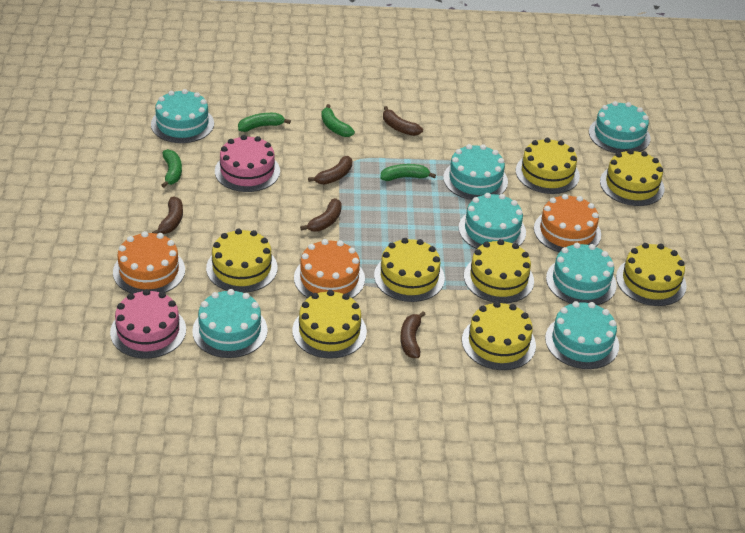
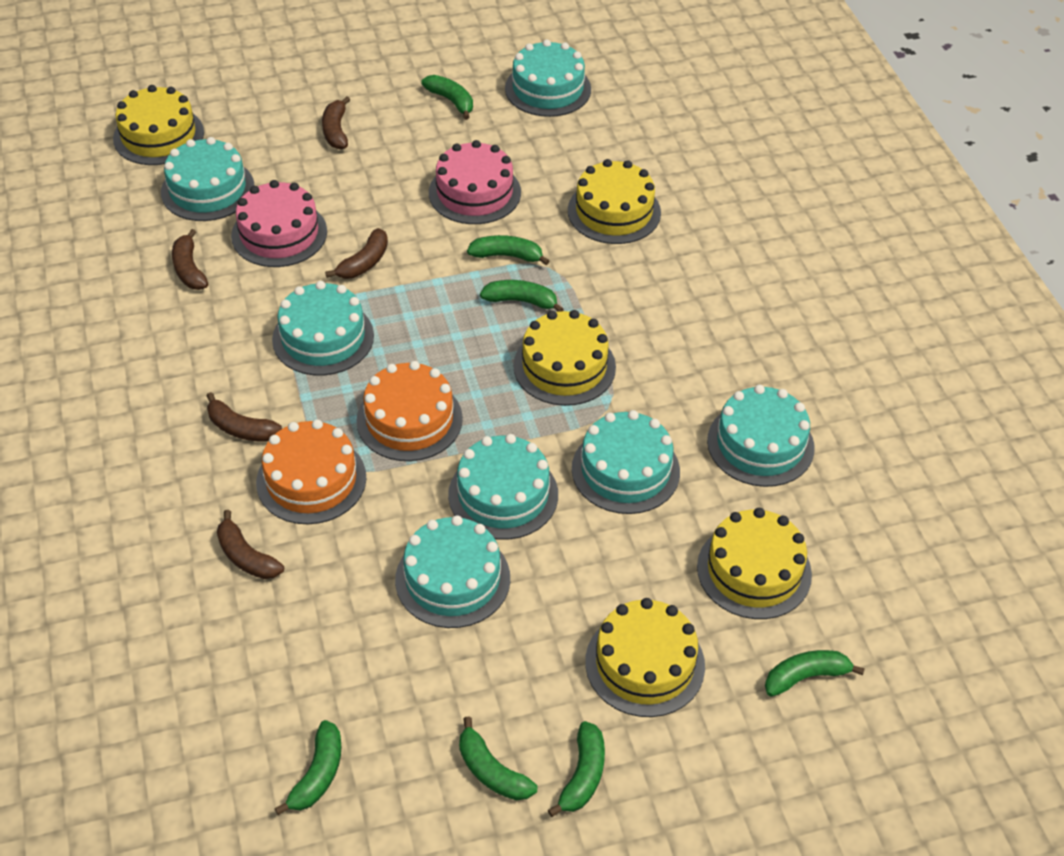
green banana: [162,149,182,188] [238,113,291,132] [321,104,355,137] [380,164,436,181] = 4 -> [274,720,341,815] [421,75,473,120] [459,716,537,800] [467,235,550,265] [480,280,564,312] [548,721,605,817] [765,650,865,697] = 7
orange cake: [113,231,185,294] [294,239,365,298] [534,194,601,252] = 3 -> [256,419,366,524] [356,361,463,461] = 2
yellow cake: [206,229,278,293] [292,290,367,358] [374,238,445,302] [462,301,536,370] [464,239,534,303] [516,138,580,194] [600,149,665,206] [616,243,687,306] = 8 -> [113,85,204,165] [513,310,616,406] [568,159,661,244] [585,598,705,717] [697,508,812,619] = 5

